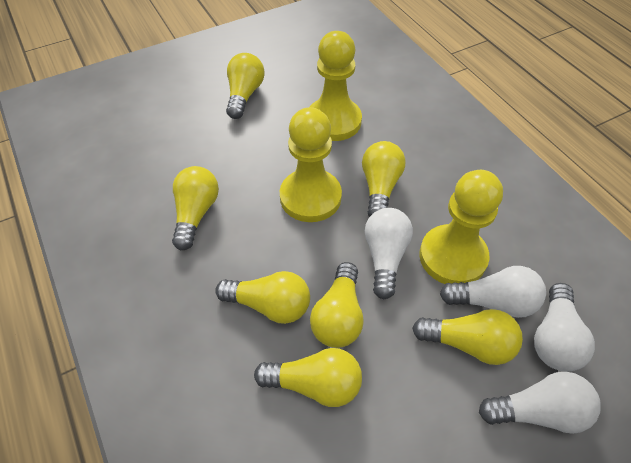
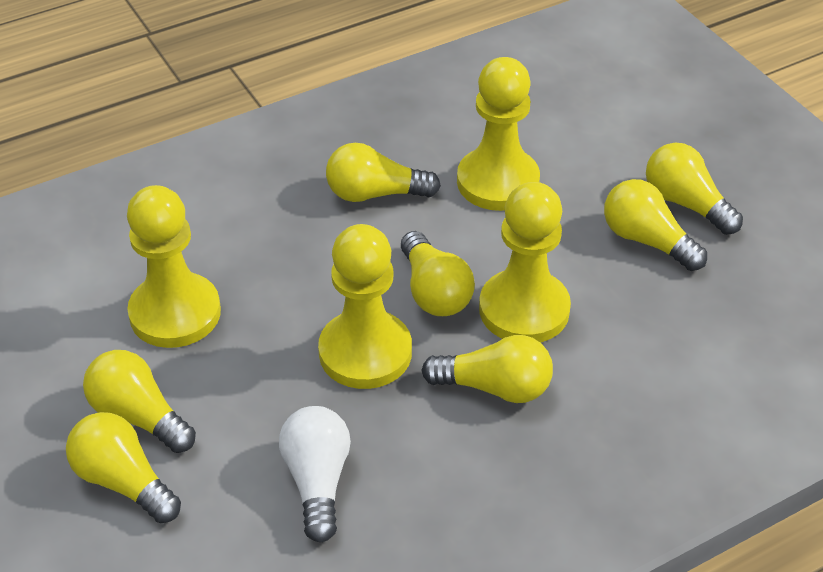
white light bulb: [365,208,413,300] [440,266,546,318] [479,372,601,434] [534,283,595,372] = 4 -> [279,406,351,542] = 1
yellow pawn: [280,107,342,222] [310,31,362,141] [419,170,503,284] = 3 -> [127,185,221,348] [318,224,412,389] [457,57,540,211] [479,182,571,343] = 4

